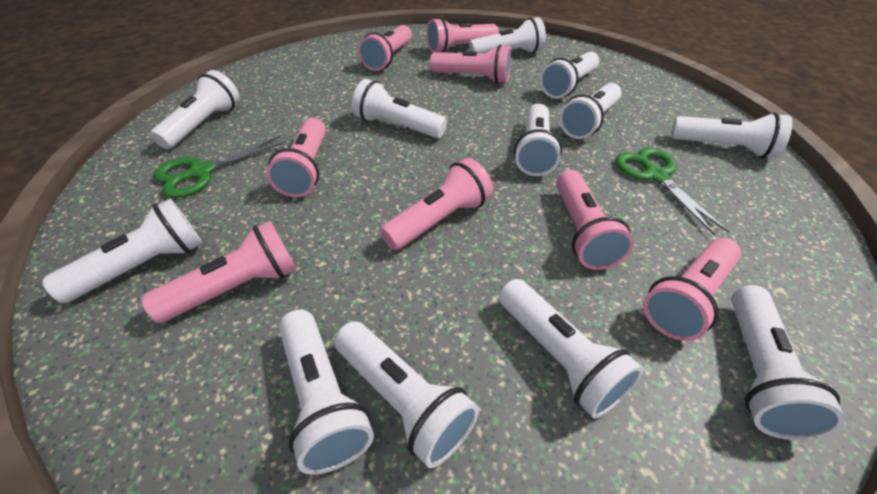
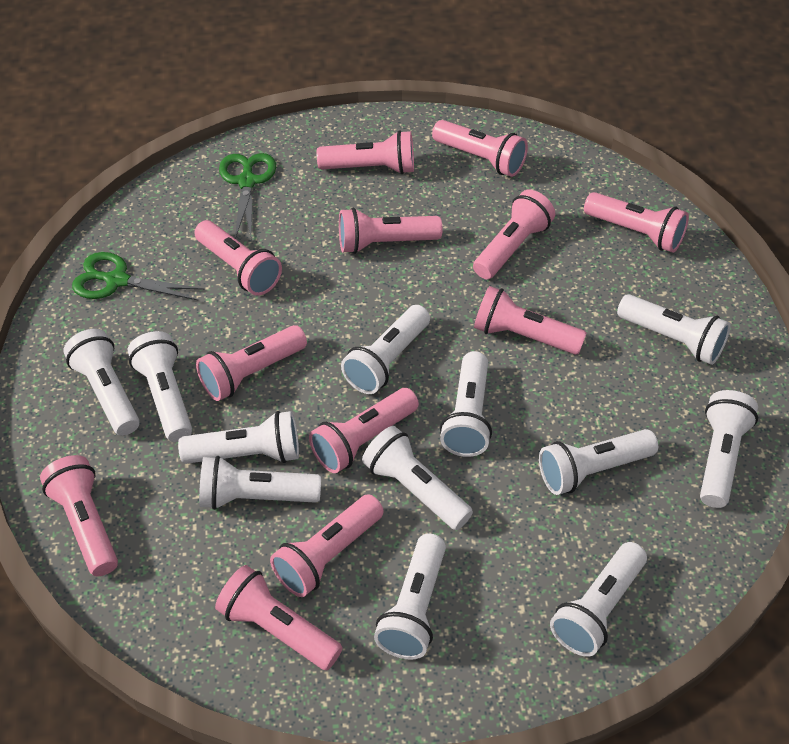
pink flashlight: [141,221,297,323] [266,118,326,197] [358,25,412,71] [380,158,493,250] [426,17,499,53] [430,44,511,84] [556,170,634,270] [643,238,741,341] = 8 -> [40,455,118,576] [195,220,282,296] [196,325,307,401] [215,565,342,670] [270,494,384,597] [309,388,419,473] [317,130,414,174] [339,208,443,254] [432,120,528,177] [473,190,555,279] [474,286,587,355] [584,192,689,253] = 12

